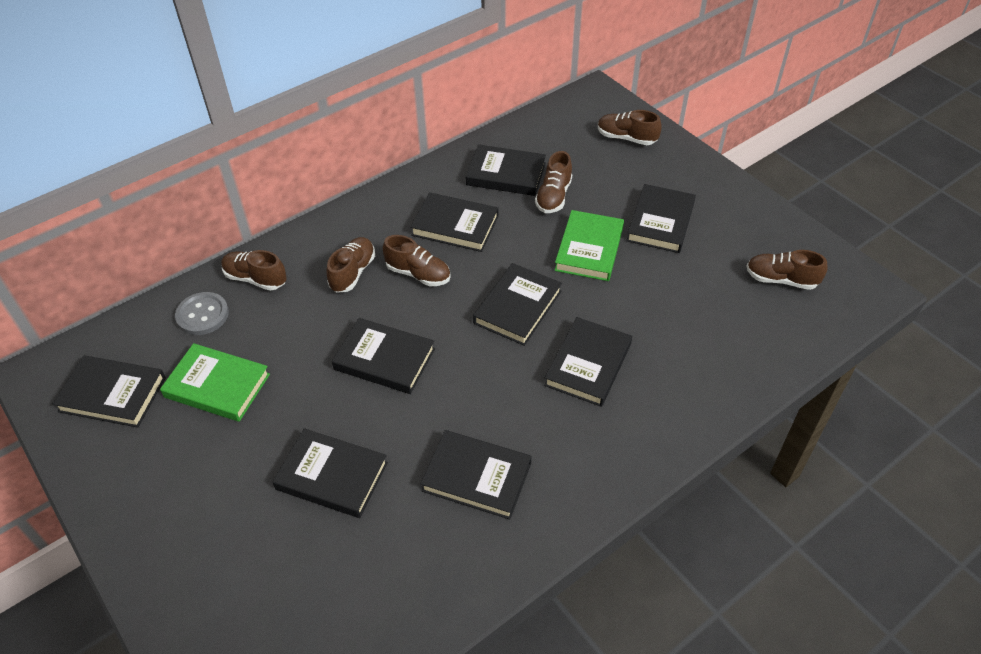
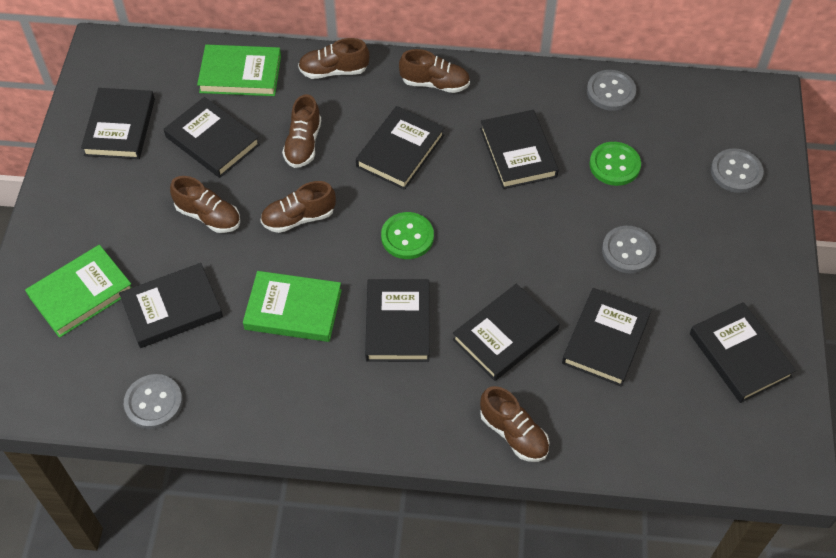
green book: [160,343,270,422] [554,210,624,281] = 2 -> [25,245,132,338] [197,45,281,96] [243,271,342,342] = 3
green button: none = 0 -> [381,212,434,259] [589,142,641,186] = 2
grey button: [175,292,229,335] = 1 -> [124,374,183,429] [587,70,636,111] [602,226,656,274] [711,148,764,193] = 4

